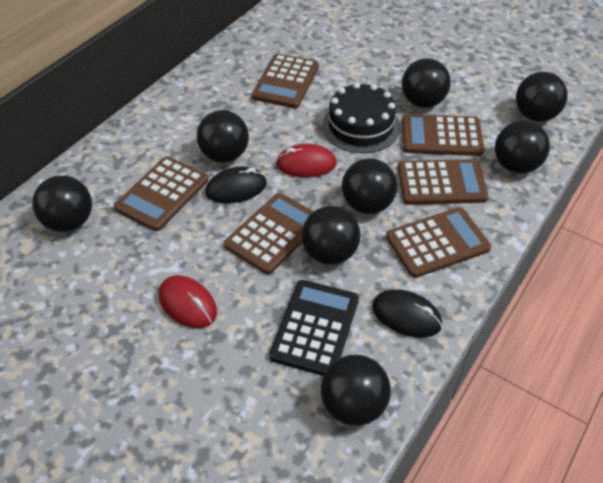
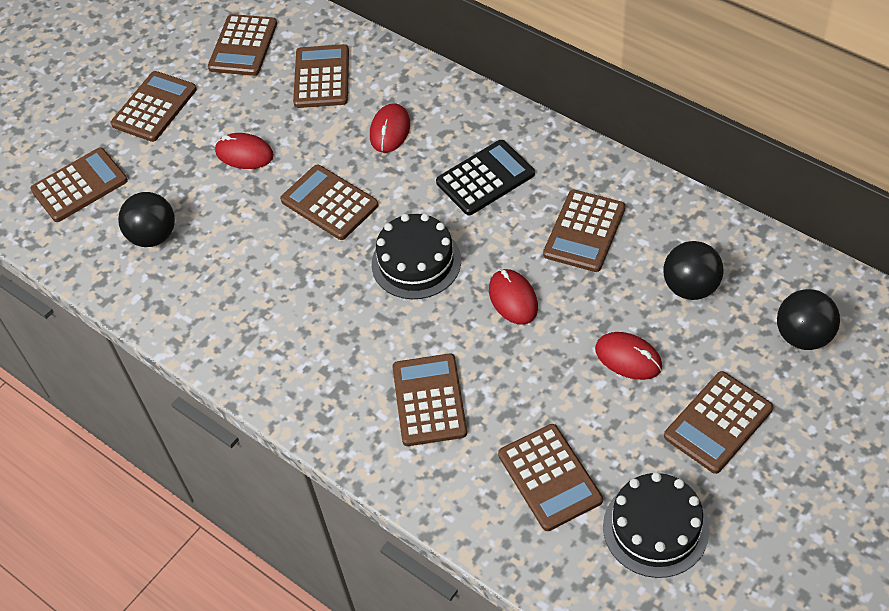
black ball: [32,176,92,232] [197,110,249,163] [302,206,360,265] [321,354,391,426] [342,159,397,214] [402,58,451,108] [495,121,550,174] [516,72,568,122] = 8 -> [118,192,175,247] [663,241,723,300] [777,289,840,350] = 3
black cake: [322,82,400,153] = 1 -> [372,214,461,299] [603,472,709,578] = 2
black mouse: [205,167,267,204] [372,289,442,338] = 2 -> none = 0
brown calculator: [114,157,208,231] [224,193,314,274] [252,53,319,108] [386,207,491,278] [398,159,489,205] [402,114,484,156] = 6 -> [30,147,128,222] [111,71,197,142] [208,14,277,76] [280,165,378,240] [293,44,349,108] [392,354,467,446] [498,424,603,531] [543,190,625,272] [664,371,773,474] = 9
red mouse: [159,275,217,328] [276,144,337,178] = 2 -> [215,133,274,169] [370,103,410,153] [489,269,538,325] [595,332,662,380] = 4

